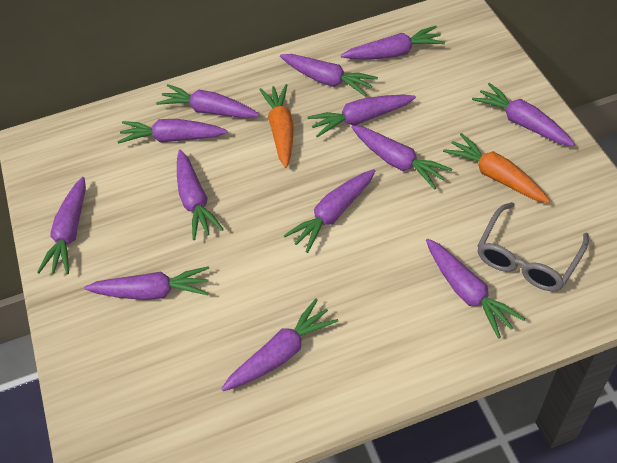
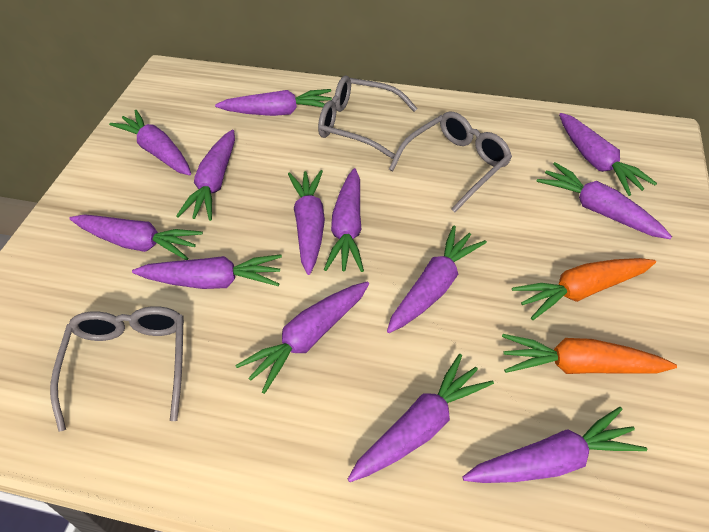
grey glasses: [477,202,589,291] = 1 -> [50,306,184,432] [318,76,418,159] [389,111,512,212] = 3

